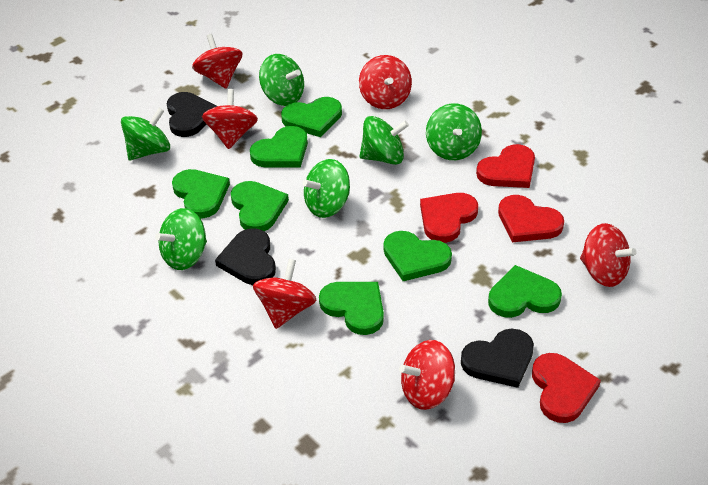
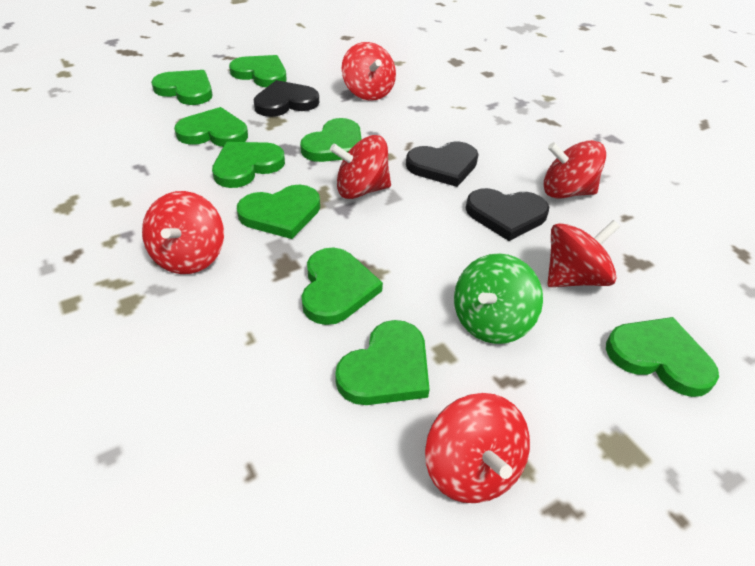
green heart: [172,169,230,219] [231,181,289,231] [250,126,308,168] [281,97,342,137] [319,282,384,335] [383,231,452,281] [488,265,562,318] = 7 -> [151,70,213,105] [174,107,248,147] [212,142,285,188] [229,55,287,88] [237,185,320,239] [300,118,362,162] [302,248,383,325] [335,320,430,405] [606,317,719,397] = 9
green spinning top: [121,108,170,160] [155,208,207,270] [259,54,304,106] [302,159,350,218] [359,116,409,165] [426,103,482,160] = 6 -> [454,253,543,344] = 1
red heart: [420,193,478,243] [476,144,535,188] [498,195,564,242] [532,353,601,423] = 4 -> none = 0

